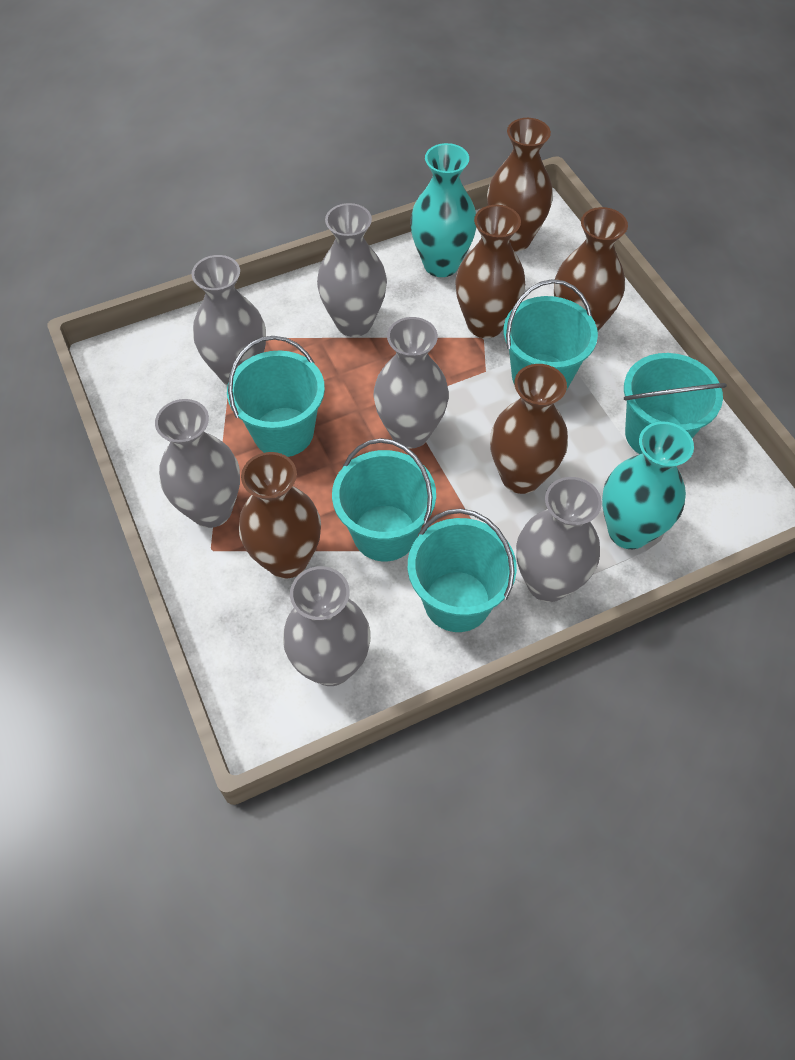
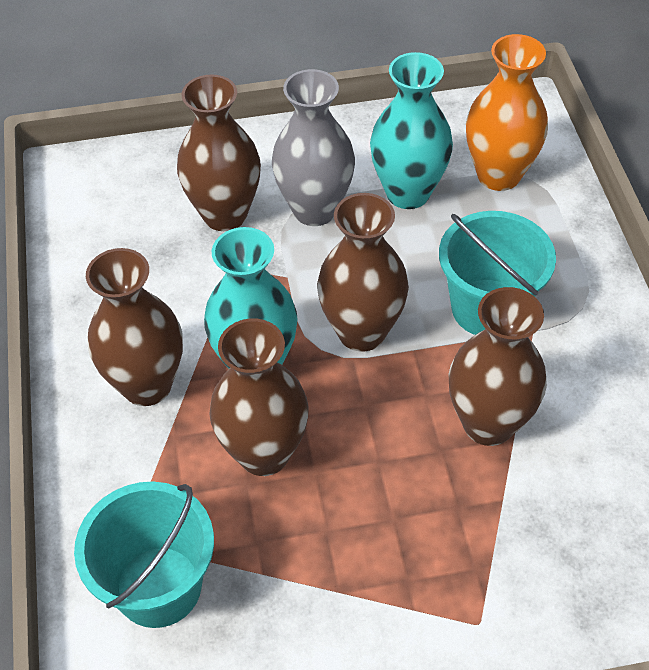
grey vase: [155,399,240,528] [192,255,266,385] [283,566,371,686] [317,203,387,337] [373,317,449,449] [516,477,602,602] = 6 -> [272,69,355,226] = 1
orange vase: none = 0 -> [466,34,548,191] = 1
turquoise bucket: [227,336,325,457] [332,438,436,561] [408,509,517,632] [504,279,598,390] [624,353,727,454] = 5 -> [74,482,214,628] [439,211,556,335] = 2

